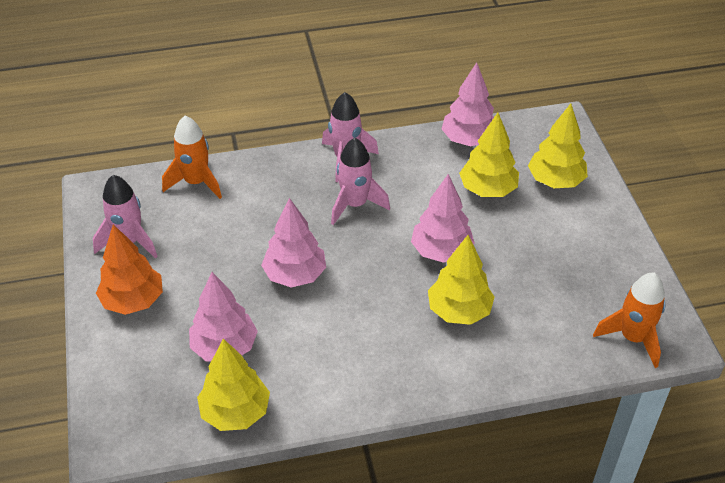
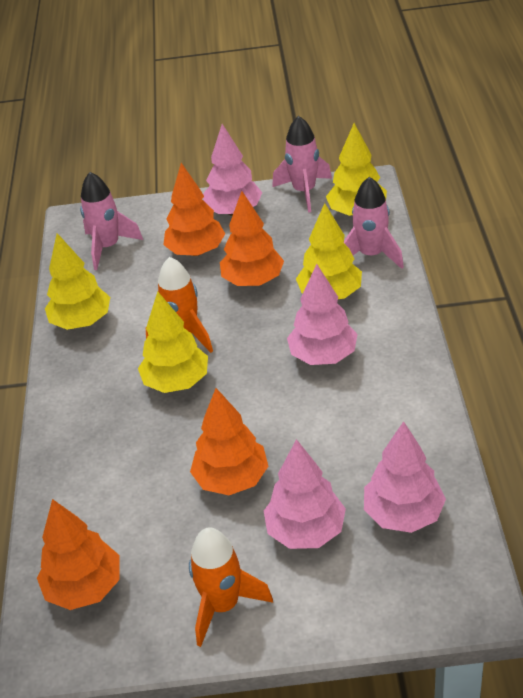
orange tree: [96,224,163,315] = 1 -> [37,499,120,610] [163,163,225,256] [190,388,269,495] [220,191,284,286] = 4

